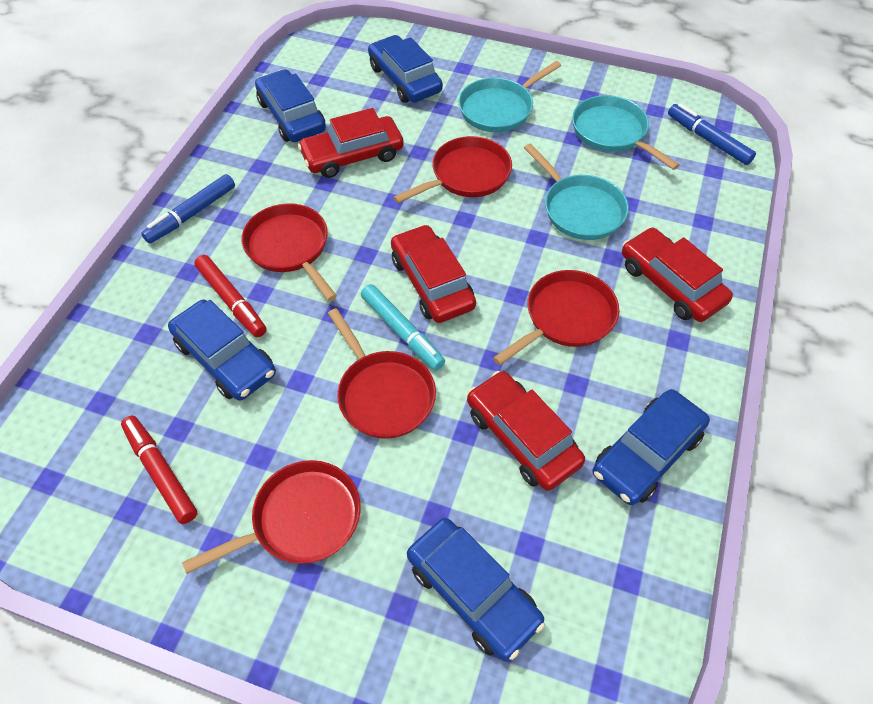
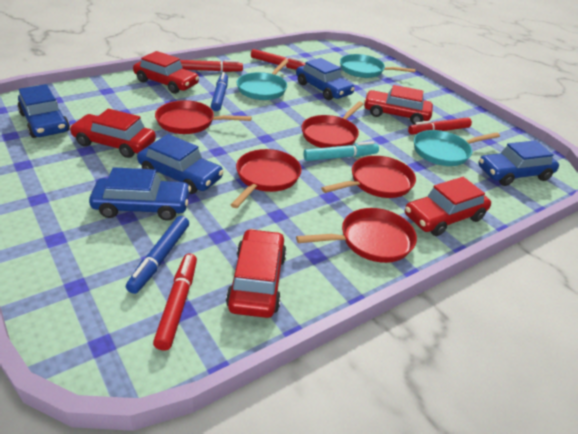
red car: [298,108,404,178] [391,224,476,323] [467,371,585,491] [622,227,733,322] = 4 -> [70,109,156,158] [133,51,199,94] [226,229,287,318] [364,85,433,125] [405,177,491,236] = 5
red marker: [121,416,198,524] [194,255,267,337] = 2 -> [153,254,197,350] [180,60,243,72] [251,49,305,70] [408,117,472,135] = 4

